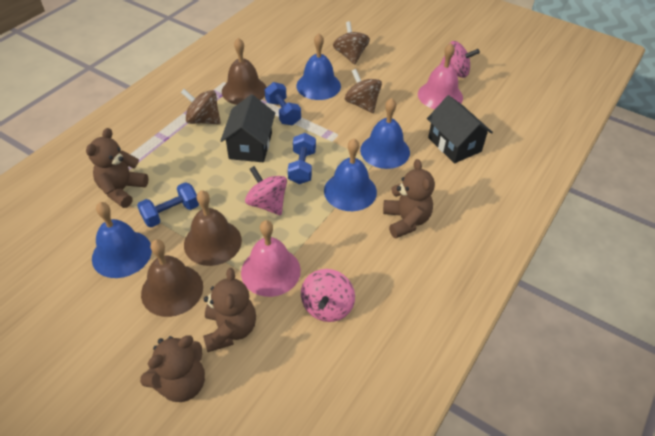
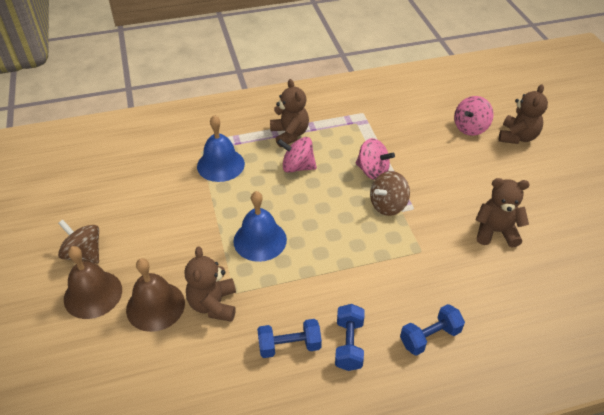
black house: [220,94,275,162] [427,95,493,163] = 2 -> none = 0
blue bell: [92,202,152,278] [296,33,341,100] [324,138,377,211] [360,98,410,169] = 4 -> [197,115,245,182] [233,191,287,262] = 2
brown bell: [141,239,203,317] [184,190,242,266] [222,38,267,105] = 3 -> [64,246,122,319] [126,258,185,332] = 2
brown spinning top: [181,89,221,125] [333,21,370,65] [345,69,382,113] = 3 -> [58,220,99,264] [370,171,410,216] = 2
pink bell: [241,220,301,297] [418,43,463,109] = 2 -> none = 0

